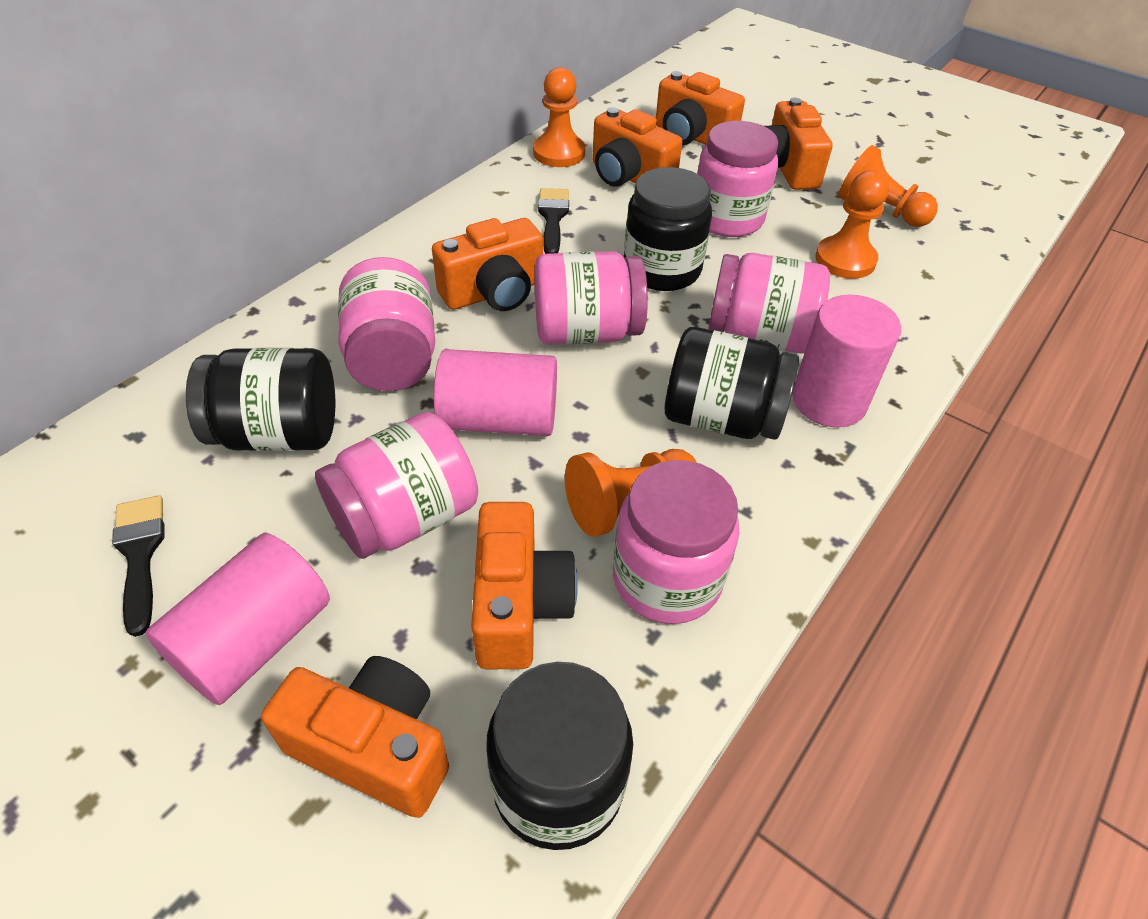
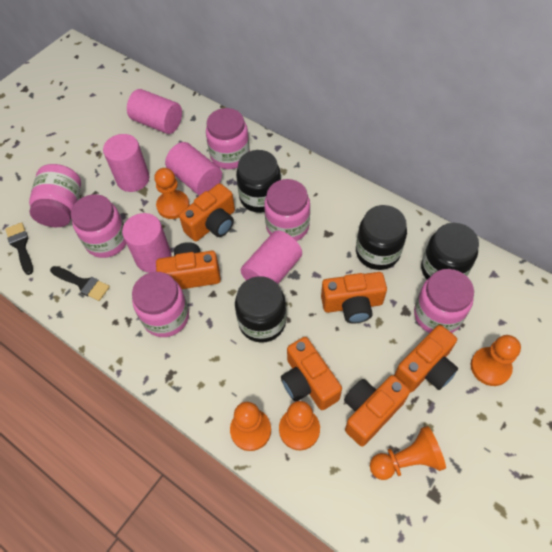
orange pawn: [533,67,585,167] [565,449,697,537] [816,170,889,279] [838,145,938,227] = 4 -> [154,168,190,219] [230,402,271,451] [279,401,320,450] [370,426,446,480] [471,335,521,386] = 5
pink cylinder: [145,533,330,705] [434,349,557,436] [792,295,901,428] = 3 -> [103,134,149,192] [122,213,171,273] [127,89,182,134] [165,142,222,196] [241,230,302,284] = 5

